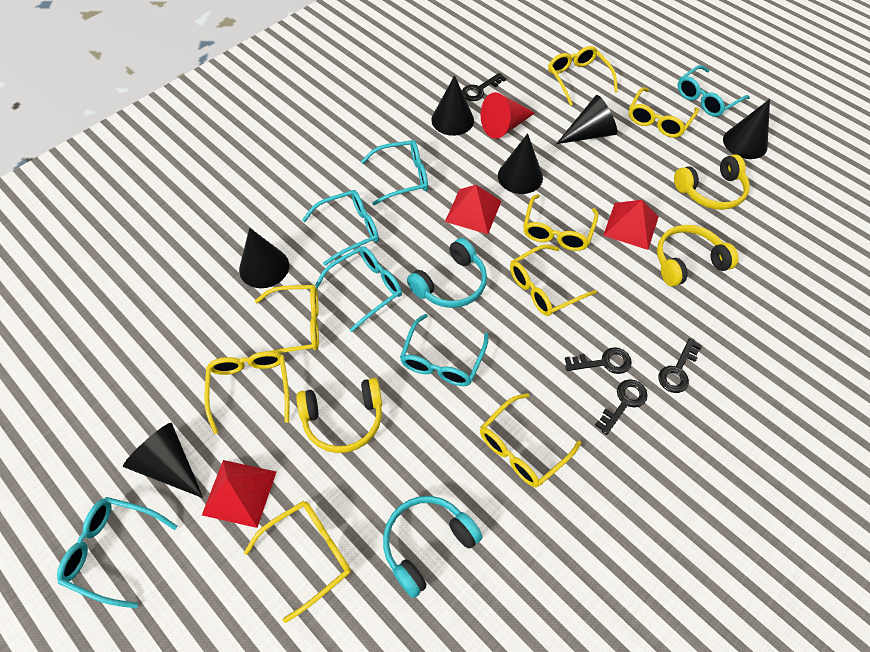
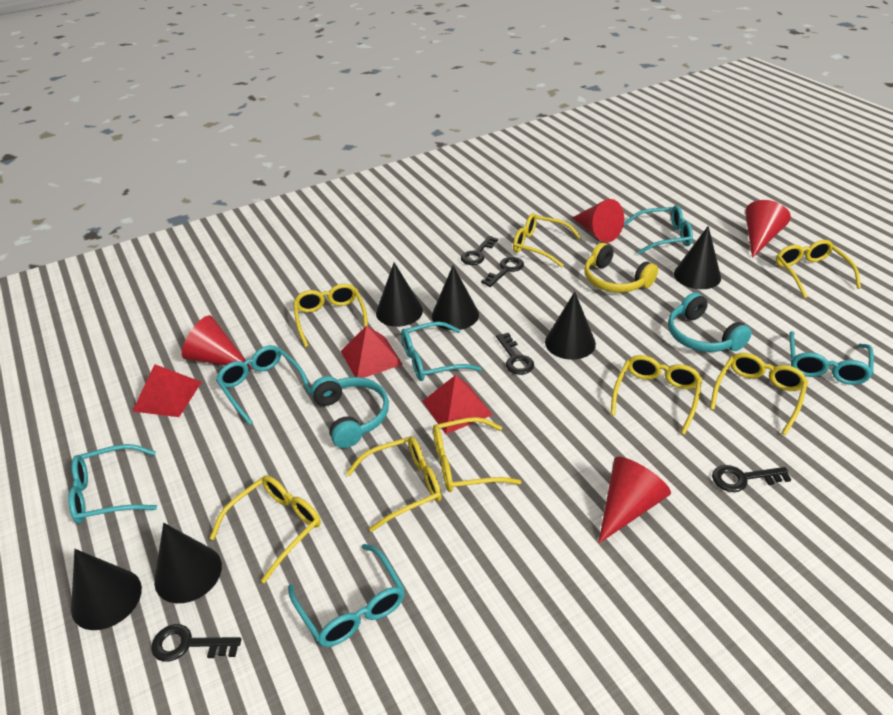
black key: [462,73,506,101] [565,347,632,374] [595,379,648,435] [658,338,702,393] = 4 -> [151,624,241,662] [461,236,498,265] [481,257,524,287] [496,333,534,375] [712,465,791,492] = 5
red cone: [481,92,535,139] = 1 -> [182,315,252,369] [572,199,624,243] [599,457,671,543] [745,200,791,258] = 4
yellow headphones: [296,378,382,453] [657,225,738,287] [674,154,750,210] = 3 -> [584,243,658,293] = 1

